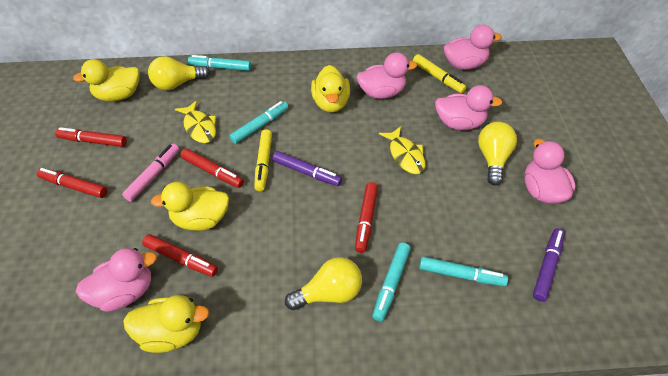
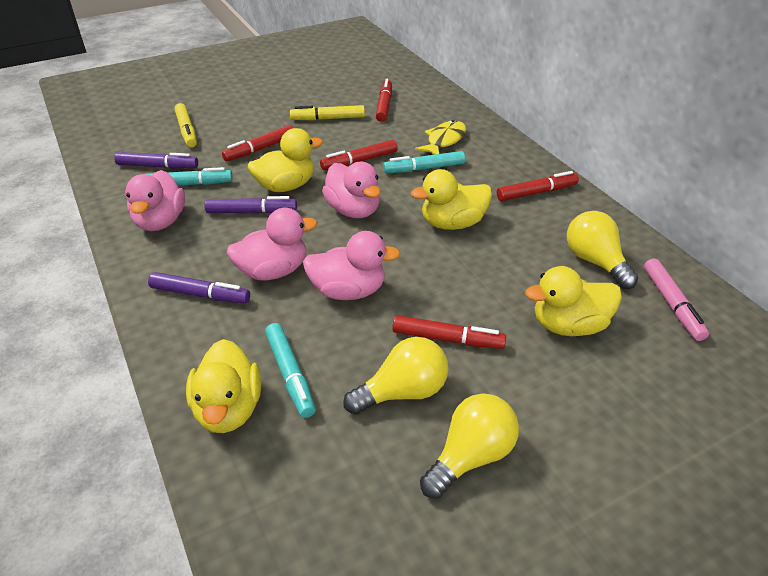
pink duck: [76,248,157,312] [357,52,417,99] [435,85,502,130] [444,24,501,70] [525,139,576,204] = 5 -> [125,170,185,231] [226,208,317,280] [303,231,401,300] [322,162,381,218] = 4
purple marker: [272,151,342,186] [533,228,565,302] = 2 -> [114,152,198,169] [148,272,250,304] [204,196,297,213] = 3
turquoise marker: [188,55,251,71] [229,101,288,144] [372,243,411,321] [419,256,508,286] = 4 -> [147,167,233,186] [265,323,316,418] [383,151,465,173] = 3
yellow fish: [175,100,216,143] [379,126,425,174] = 2 -> [415,120,466,155] = 1

